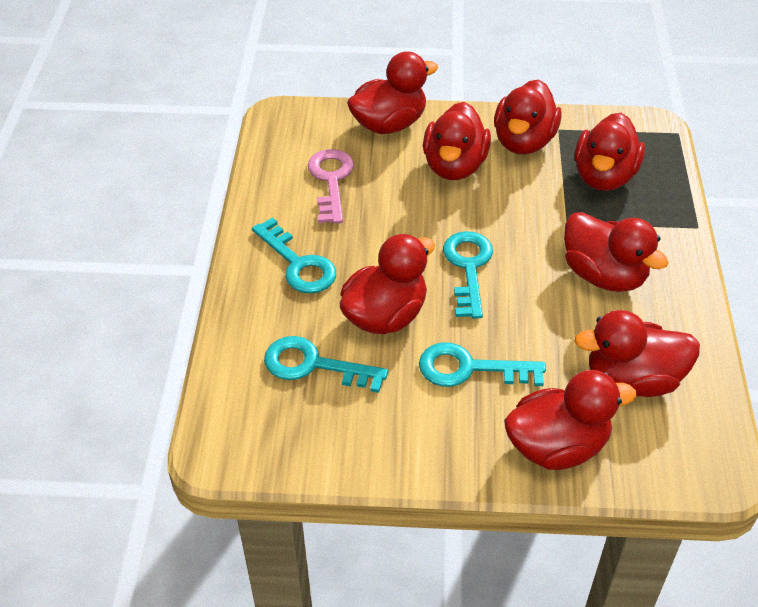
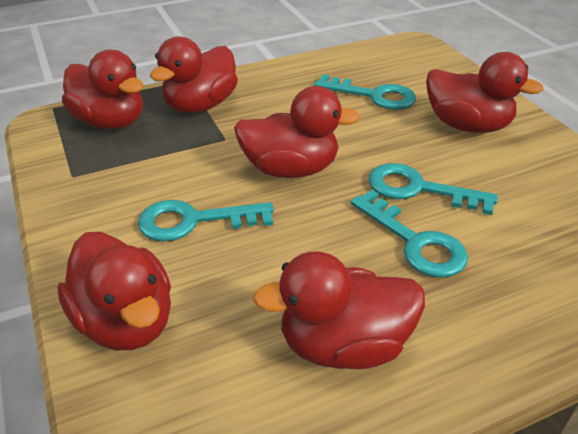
pink key: [308,149,354,224] = 1 -> none = 0
red duck: [340,234,435,334] [347,51,438,134] [423,102,491,180] [494,79,562,155] [504,370,636,470] [564,212,669,292] [574,310,700,397] [575,113,645,191] = 8 -> [57,232,171,350] [62,50,144,129] [150,36,238,113] [234,86,361,178] [253,252,425,369] [426,52,544,133] = 6

